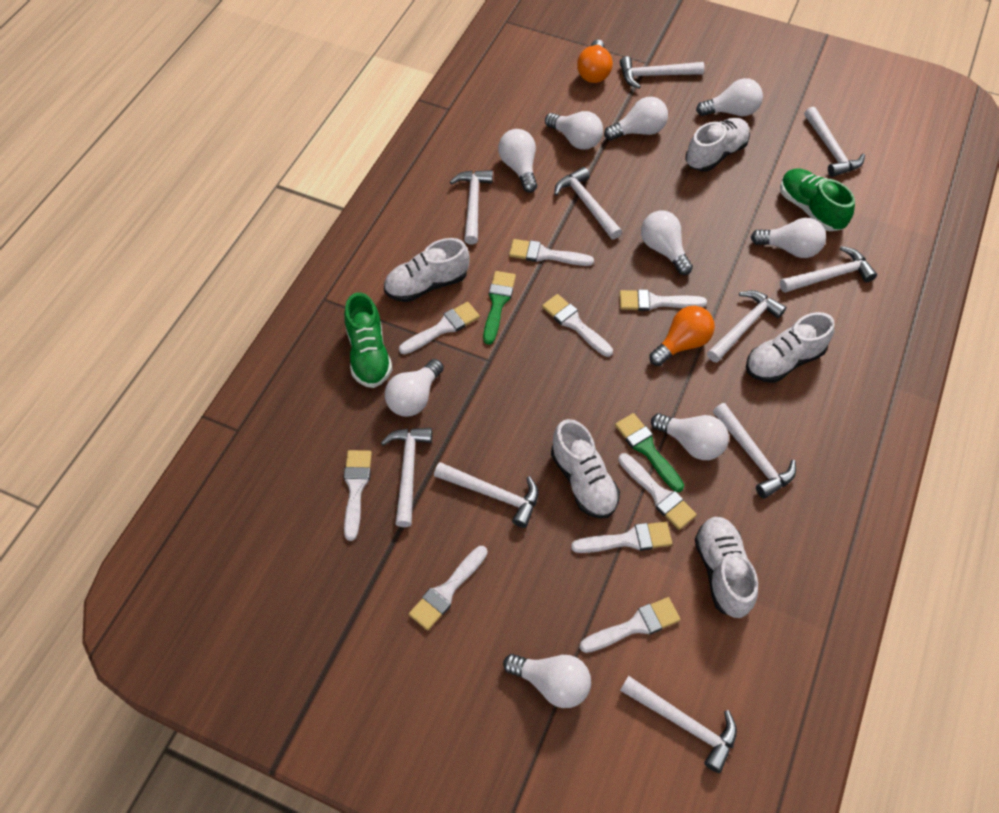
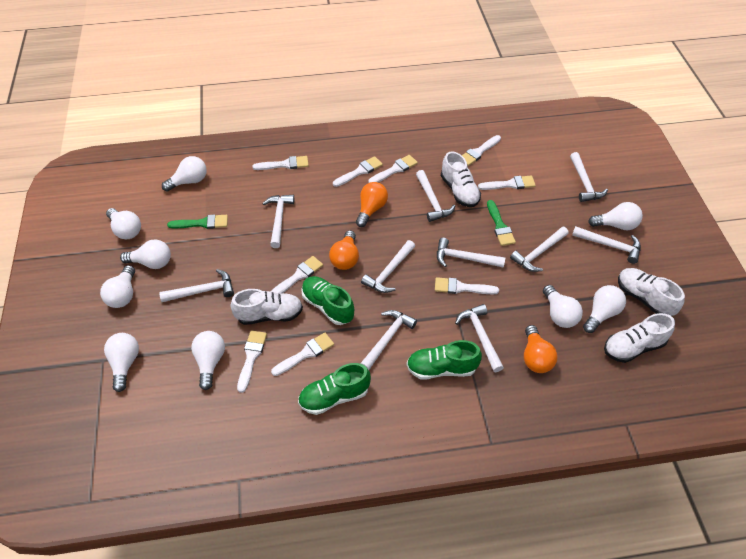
green shoe: [344,293,392,388] [780,168,855,231] = 2 -> [298,363,371,415] [301,276,354,325] [407,340,482,379] = 3
orange light bulb: [577,39,613,83] [649,306,715,366] = 2 -> [329,230,359,270] [356,182,388,227] [524,325,558,373] = 3
white shoe: [384,238,470,302] [551,419,620,519] [685,118,750,172] [695,517,758,618] [746,312,834,383] = 5 -> [231,289,303,325] [441,151,481,207] [604,313,675,363] [618,268,685,316] = 4

